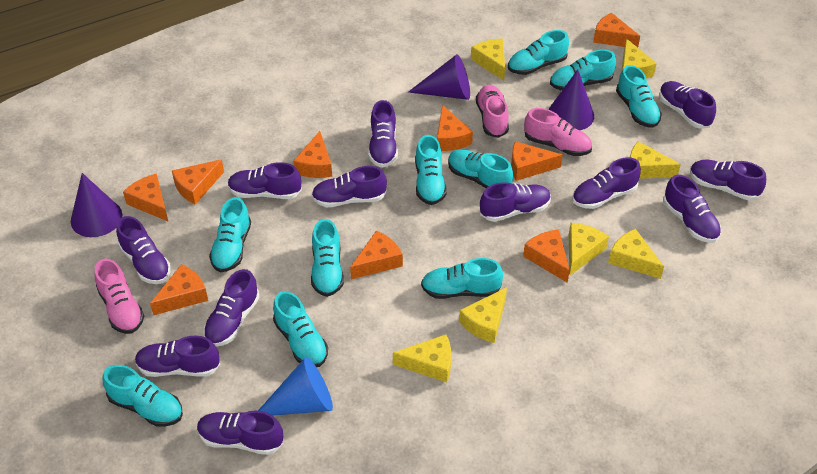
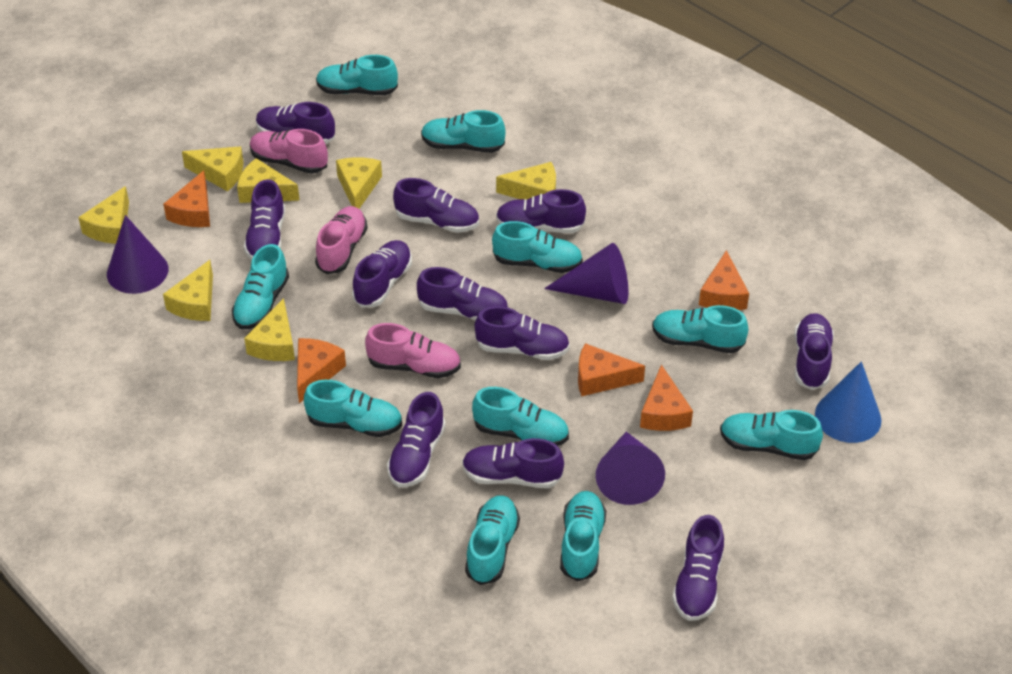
orange cheese: [123,173,168,221] [150,264,208,315] [172,160,224,205] [293,131,332,178] [350,230,403,279] [437,105,473,151] [511,141,563,181] [523,230,570,283] [593,12,640,47] = 9 -> [163,170,210,227] [297,338,346,403] [578,343,645,396] [640,364,693,431] [699,250,749,310] = 5
purple shoe: [116,216,171,284] [135,336,220,377] [197,411,284,455] [203,269,260,347] [228,162,302,199] [312,166,387,207] [368,100,398,168] [480,182,551,222] [572,157,641,209] [659,81,716,128] [663,175,721,243] [690,160,766,200] = 12 -> [244,179,285,260] [256,102,335,144] [352,240,412,307] [387,392,446,487] [393,178,479,233] [417,267,508,321] [462,438,564,488] [475,306,570,360] [496,189,586,233] [672,515,724,621] [794,313,834,390] = 11

